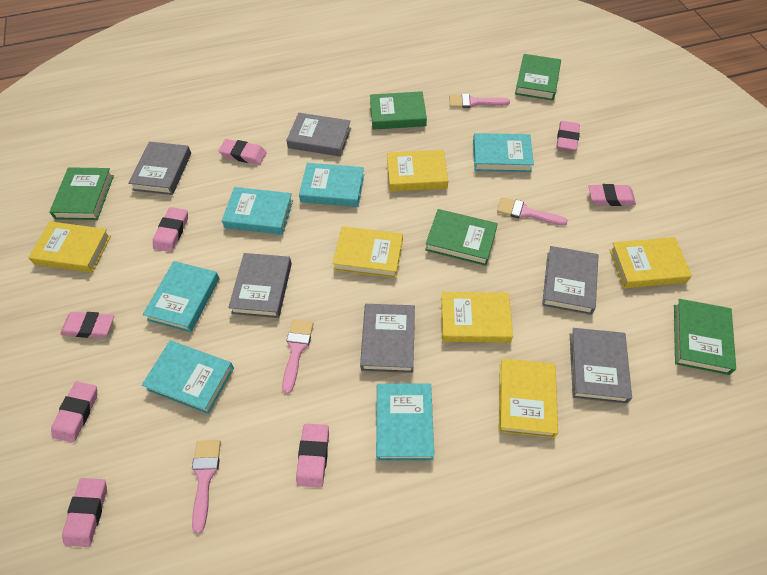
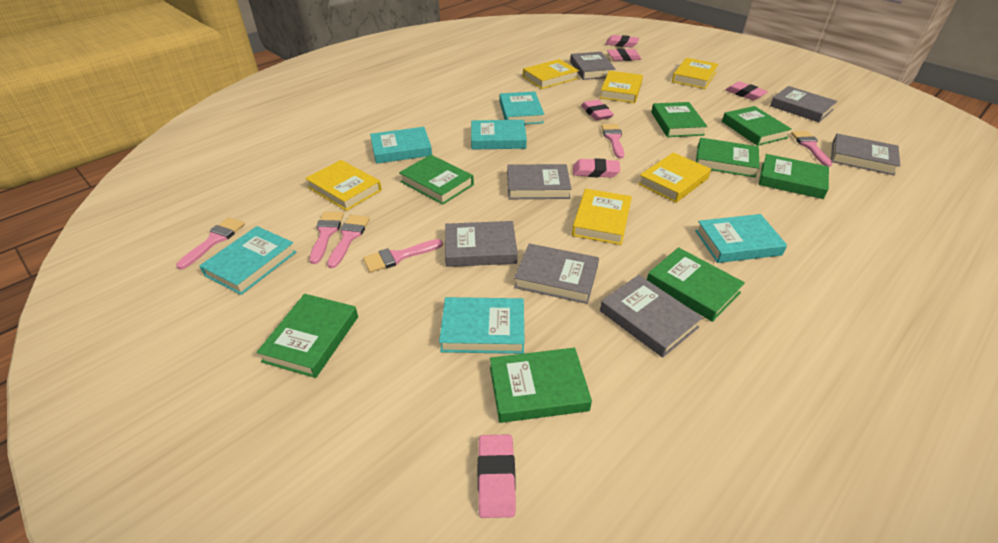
green book: [49,167,114,220] [370,91,427,130] [425,209,498,266] [515,54,561,101] [674,299,736,375] = 5 -> [257,294,358,378] [399,155,474,205] [490,348,592,423] [647,247,745,322] [651,102,707,137] [696,138,760,178] [722,106,792,146] [759,154,829,199] = 8
grey book: [128,142,191,195] [228,253,292,318] [286,113,351,157] [360,304,415,373] [542,246,598,315] [570,328,632,404] = 6 -> [445,221,518,267] [507,164,571,199] [514,243,599,304] [570,52,616,80] [600,275,703,358] [770,86,837,122] [831,134,900,175] = 7
pink brush: [192,440,221,533] [282,319,314,394] [449,94,510,108] [497,197,568,226] = 4 -> [176,217,245,270] [309,212,344,264] [327,215,370,268] [363,239,443,273] [601,124,624,158] [791,131,833,167] = 6
pink eraser: [51,381,97,443] [60,312,114,338] [62,478,107,547] [153,207,188,252] [219,139,267,165] [296,424,329,488] [557,121,580,151] [589,184,636,206] = 8 -> [478,434,516,518] [573,158,620,178] [581,100,614,121] [606,35,639,48] [607,48,642,61] [725,81,768,100] = 6

